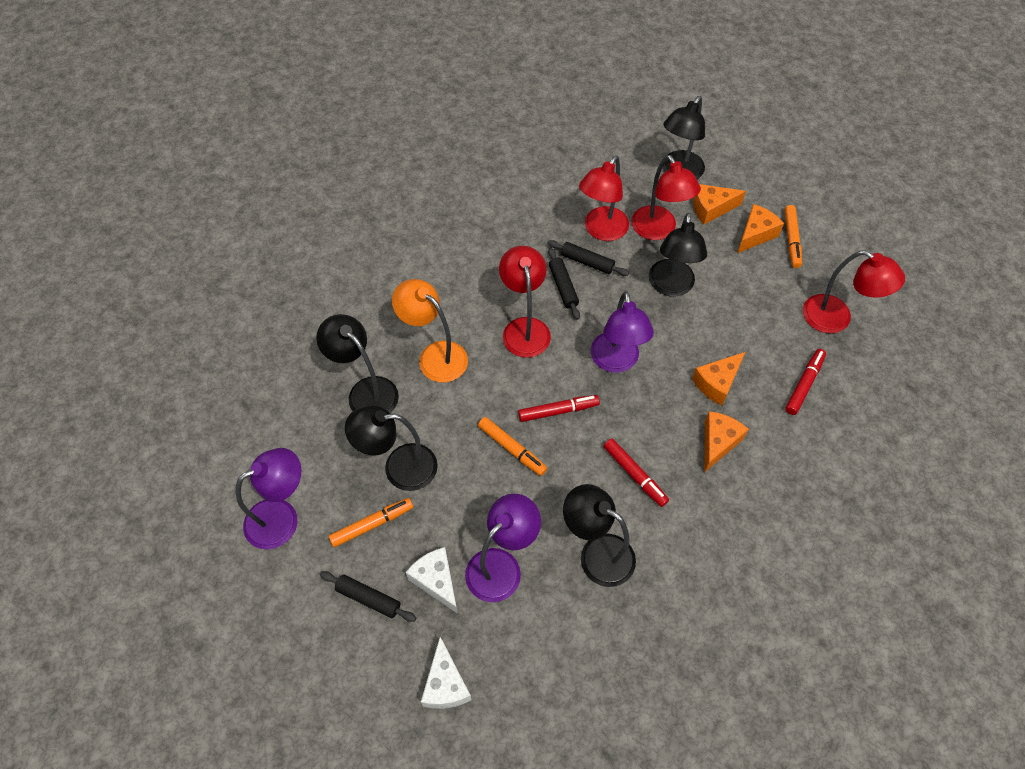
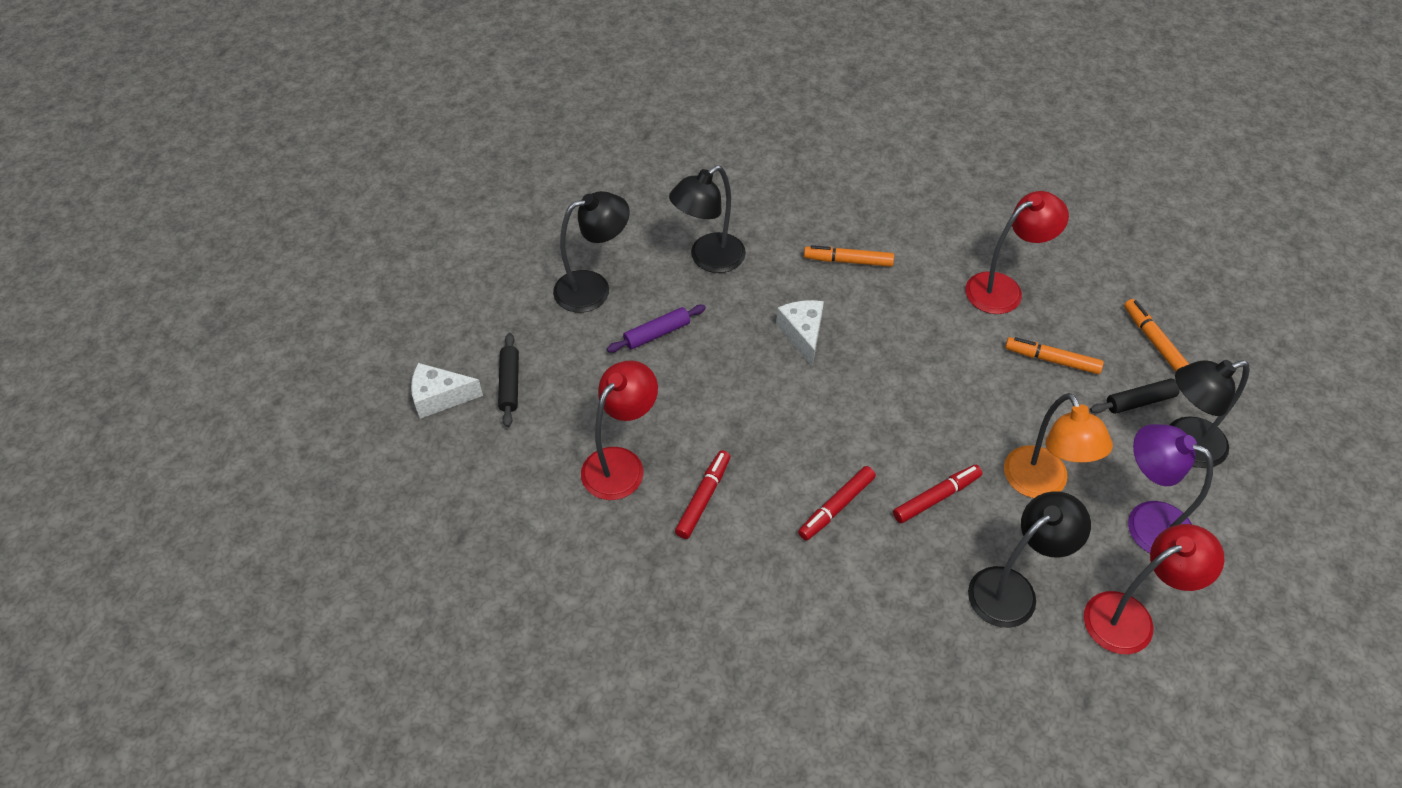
black lamp: [316,314,399,413] [345,405,438,491] [563,484,636,587] [649,212,707,296] [663,96,705,179] = 5 -> [553,191,630,313] [669,165,746,273] [968,491,1091,628] [1170,360,1250,468] = 4
black rolling pin: [320,571,416,622] [548,240,629,276] [548,247,580,320] = 3 -> [498,333,519,427] [1090,379,1180,414] = 2
orange cheese: [692,352,745,405] [693,184,746,225] [704,411,749,473] [737,204,784,253] = 4 -> none = 0
purple lamp: [236,448,301,549] [465,494,541,602] [591,291,654,373] = 3 -> [1128,424,1213,553] = 1
purple rolling pin: none = 0 -> [607,305,706,352] = 1
red lamp: [499,246,551,358] [579,156,629,241] [631,155,701,240] [803,250,905,333] = 4 -> [581,360,658,500] [965,191,1069,314] [1084,524,1225,654] = 3

